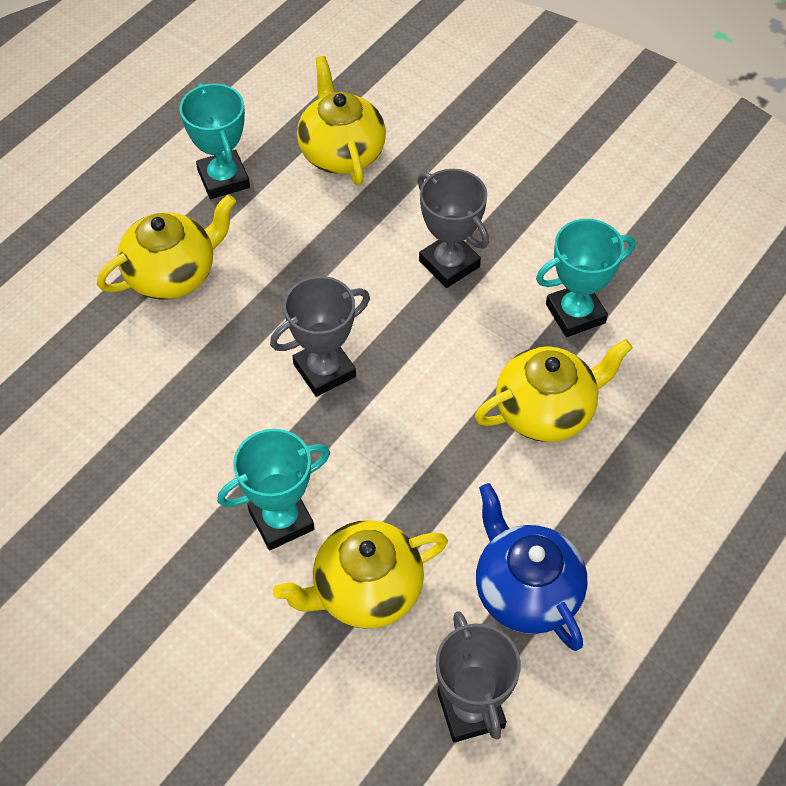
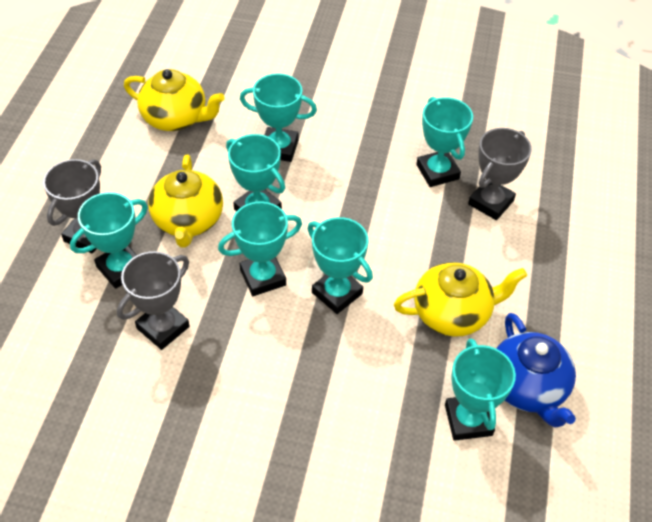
turquoise trophy: [180,83,250,199] [217,429,330,550] [536,219,635,337] = 3 -> [70,192,148,289] [218,201,302,296] [226,134,285,212] [240,73,317,162] [308,217,373,314] [417,97,473,187] [445,338,516,441] = 7
yellow teapot: [97,194,236,300] [273,520,448,629] [297,56,386,185] [475,339,633,442] = 4 -> [124,69,225,131] [148,155,223,248] [394,262,527,337] = 3

